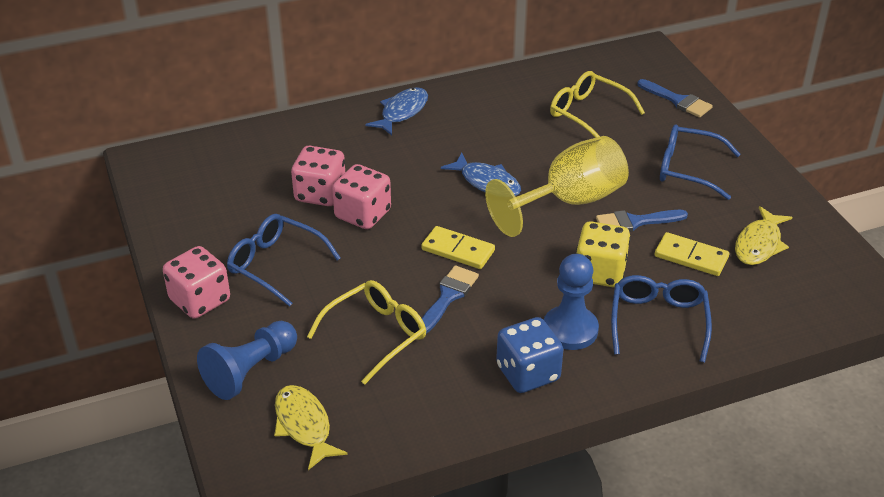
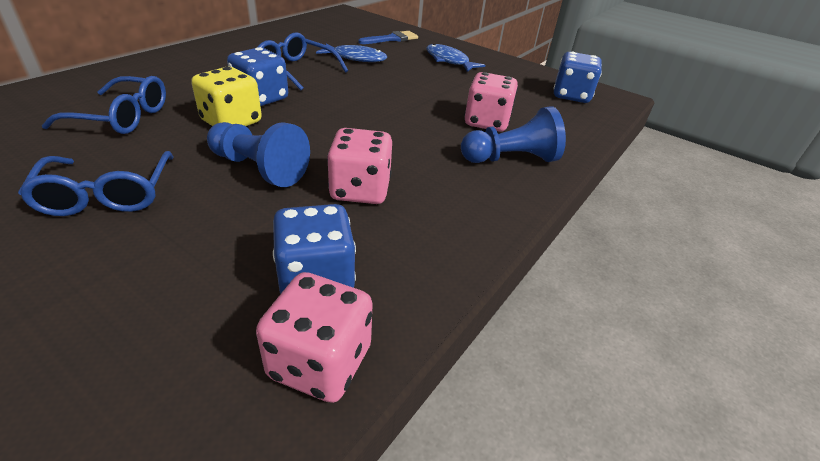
blue brush: [422,265,479,334] [596,210,688,232] [637,79,713,118] = 3 -> [358,31,418,44] = 1
blue dice: [496,317,563,393] = 1 -> [227,47,288,106] [273,204,356,294] [553,52,602,103] = 3
yellow domino: [421,226,495,269] [655,232,729,276] = 2 -> none = 0
yellow fish: [274,385,348,470] [735,206,792,265] = 2 -> none = 0
yellow glasses: [307,280,426,385] [550,71,645,138] = 2 -> none = 0
yellow goblet: [485,136,629,237] = 1 -> none = 0

